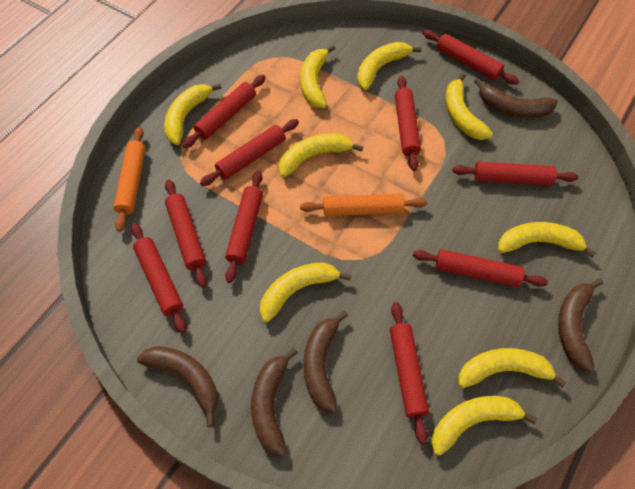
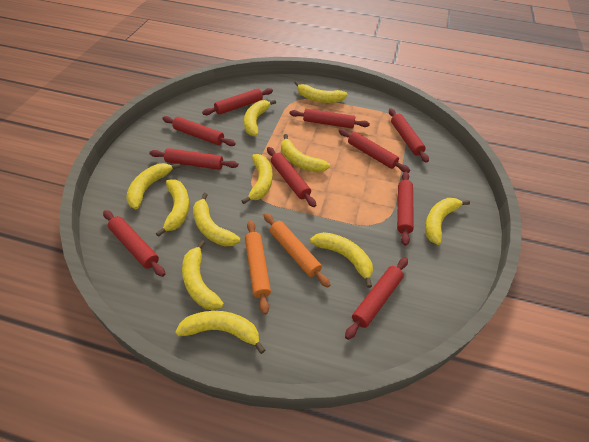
brown banana: [137,346,219,427] [251,348,298,457] [303,311,348,413] [474,79,558,118] [558,279,603,372] = 5 -> none = 0
yellow banana: [164,83,222,145] [260,262,351,322] [279,133,363,177] [300,45,336,108] [357,42,422,90] [431,396,537,456] [445,73,493,140] [458,348,566,388] [498,222,596,258] = 9 -> [126,163,180,209] [156,179,189,237] [175,311,265,354] [182,240,224,310] [193,193,241,246] [242,154,273,204] [244,100,276,136] [281,134,330,172] [295,81,347,103] [310,232,373,288] [425,198,470,245] = 11

